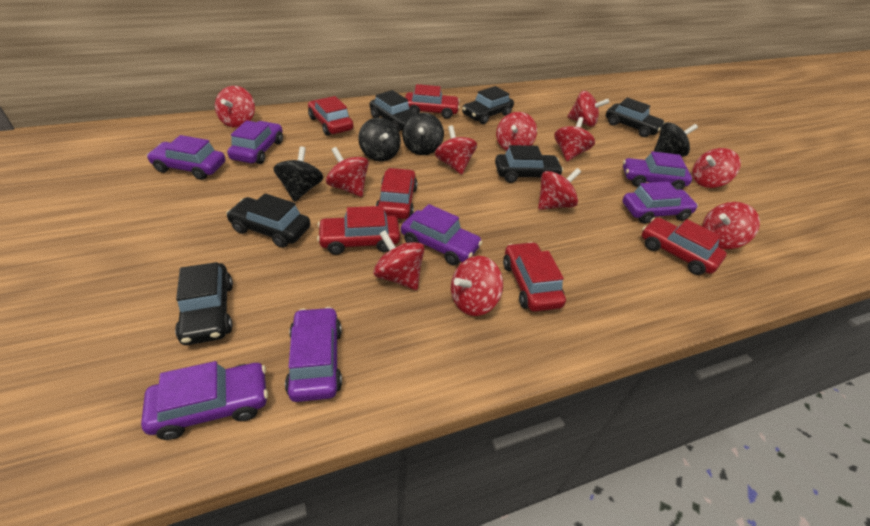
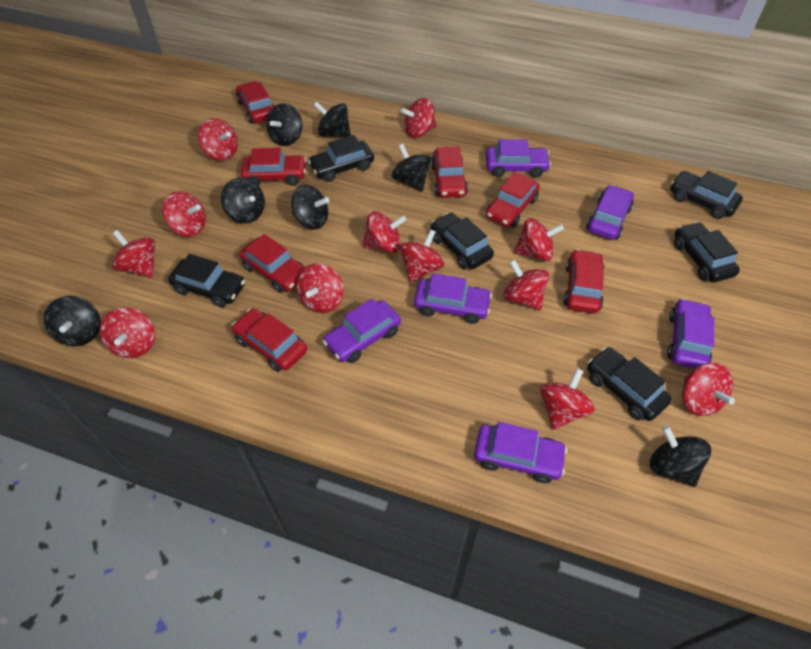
black spinning top: [274,146,324,202] [358,118,401,162] [402,112,444,155] [654,122,698,157] = 4 -> [44,296,101,346] [221,177,265,223] [266,103,303,146] [291,185,329,229] [314,102,351,137] [392,144,431,192] [650,426,711,487] = 7
purple car: [141,361,268,440] [147,135,225,180] [227,120,283,164] [285,307,342,402] [401,204,482,265] [622,181,698,224] [623,151,692,190] = 7 -> [323,298,401,363] [414,273,492,324] [474,422,567,483] [486,139,551,178] [586,185,634,240] [667,298,714,369] = 6
red car: [308,96,353,136] [317,206,400,255] [376,168,418,219] [405,84,460,119] [503,242,566,312] [642,217,727,275] = 6 -> [231,308,307,372] [236,81,275,124] [239,234,305,293] [241,148,307,186] [431,147,468,198] [486,172,540,227] [563,249,605,313] = 7
red spinning top: [215,86,255,128] [326,147,369,197] [373,230,425,290] [435,125,477,175] [451,256,503,316] [496,112,537,151] [538,168,581,210] [554,117,595,161] [567,91,609,127] [692,148,741,188] [702,202,760,249] = 11 -> [99,307,155,358] [112,230,155,278] [162,191,206,237] [198,118,238,160] [296,263,344,313] [362,211,406,253] [400,98,437,138] [400,229,444,283] [503,259,549,311] [514,218,564,261] [540,368,595,430] [683,363,735,416] = 12

